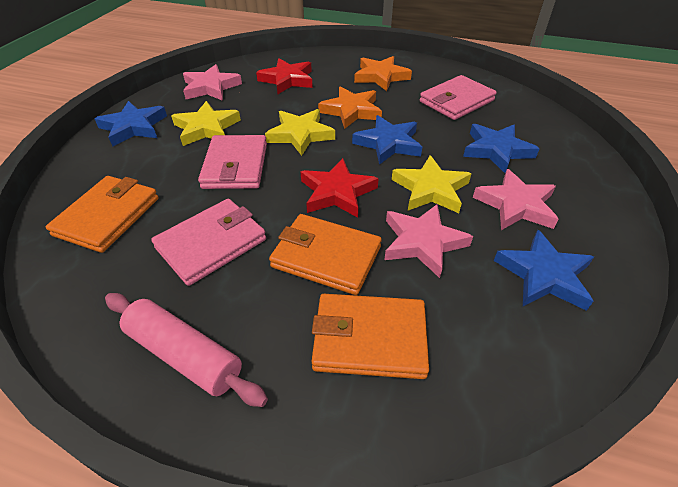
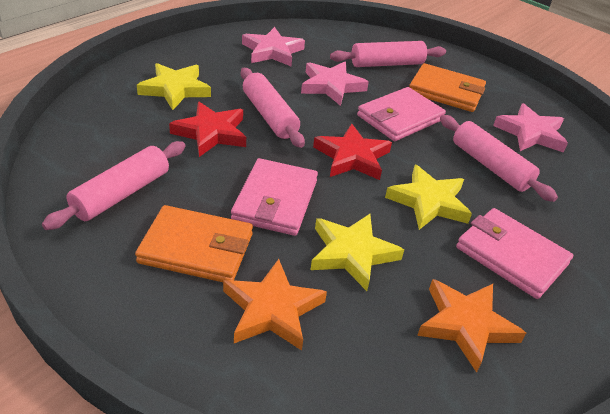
blue star: [95,101,167,146] [352,115,422,165] [463,124,540,173] [494,230,594,311] = 4 -> none = 0
orange wallet: [46,176,159,253] [269,214,382,295] [311,294,429,379] = 3 -> [135,205,253,282] [409,63,486,112] = 2
pink rolling pin: [105,293,268,407] = 1 -> [42,141,185,230] [241,68,305,148] [330,41,446,67] [440,115,558,202] = 4

